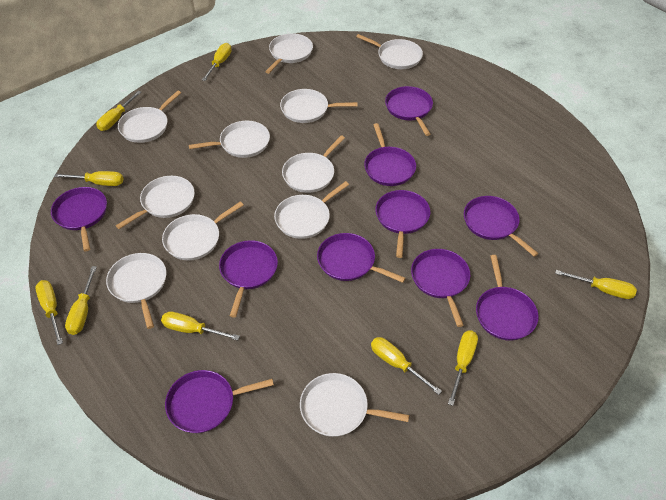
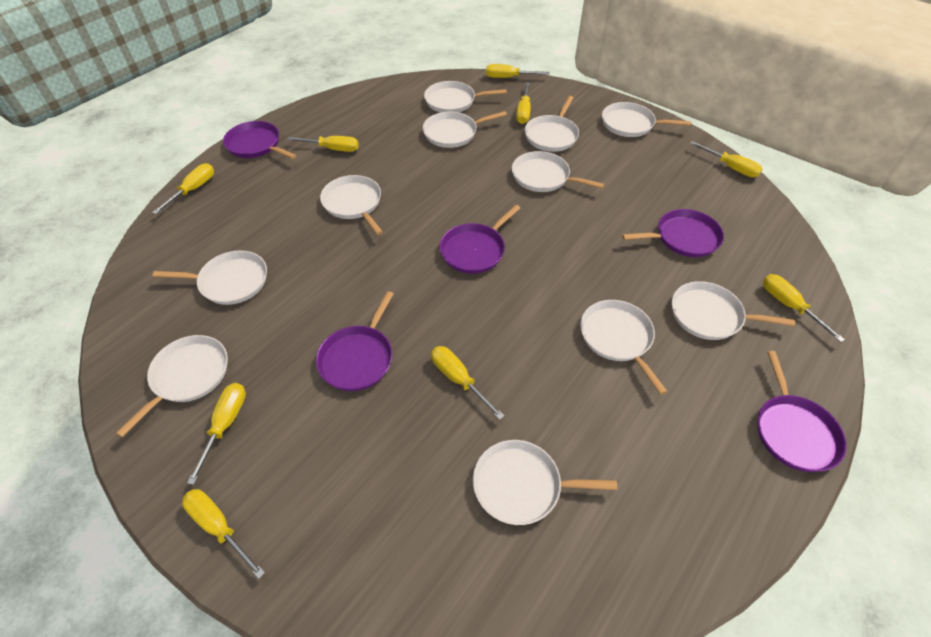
purple pan: [51,187,107,251] [165,370,274,433] [219,240,278,318] [317,233,405,283] [364,123,416,186] [375,190,430,258] [385,86,433,136] [411,249,470,327] [464,196,539,257] [476,255,538,341] = 10 -> [223,121,296,159] [316,291,393,391] [439,205,520,274] [622,209,724,257] [757,351,846,472] = 5

